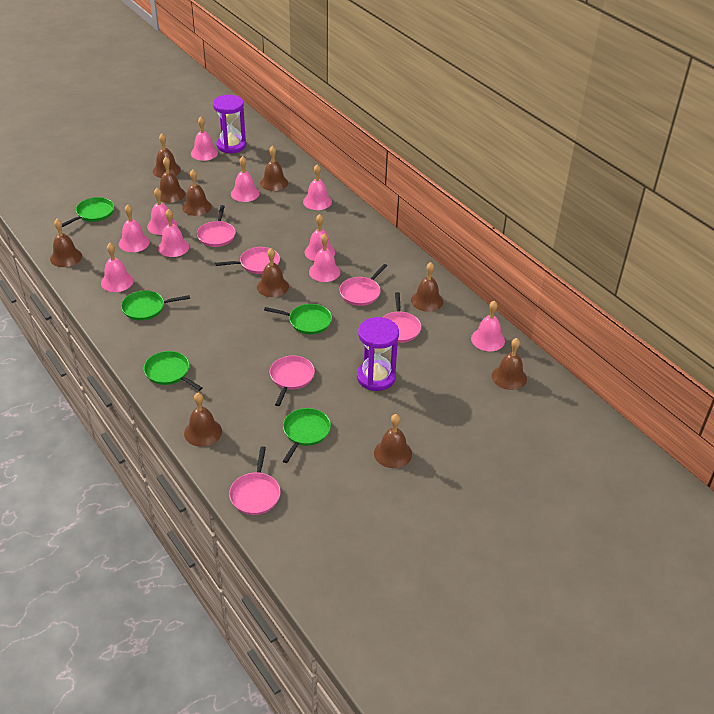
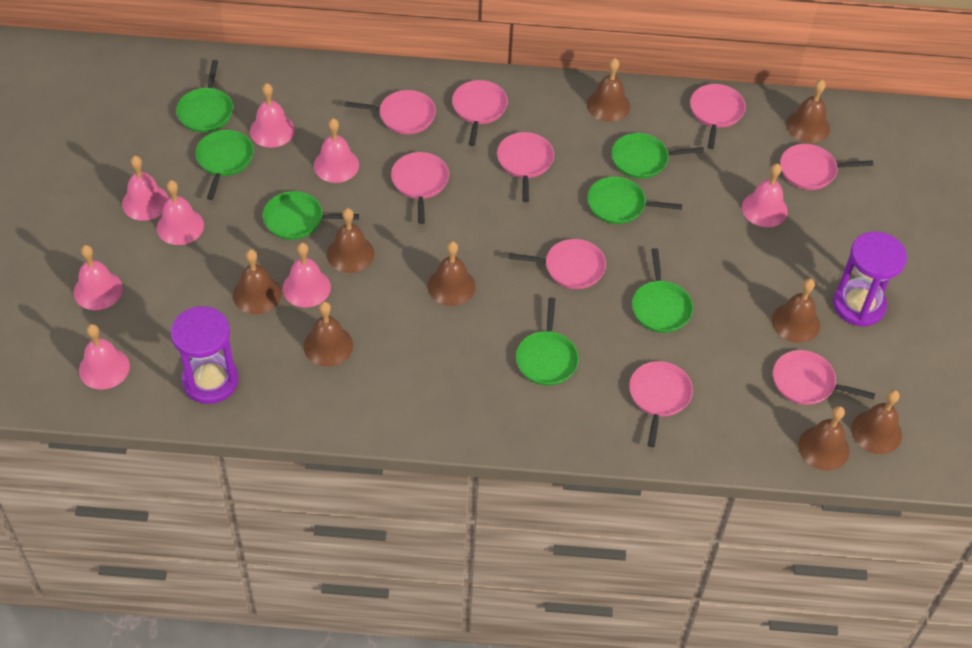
brown bell: [50,219,82,267] [153,134,181,178] [160,157,185,203] [182,169,212,216] [184,393,222,447] [257,248,289,297] [260,146,288,191] [374,414,412,468] [411,262,443,312] [492,338,527,390] = 10 -> [233,249,282,314] [304,302,353,367] [327,208,374,273] [428,241,476,306] [587,58,630,122] [772,279,820,343] [786,80,830,143] [798,406,849,470] [851,390,902,454] = 9
green pan: [62,197,114,227] [121,291,190,321] [144,351,203,391] [264,304,332,334] [283,408,331,463] = 5 -> [176,60,233,132] [195,130,254,200] [263,191,359,240] [516,298,579,386] [587,177,682,224] [612,133,704,179] [632,248,693,333] = 7
pink bell: [101,243,134,292] [119,204,150,252] [147,188,178,235] [158,209,189,257] [191,117,218,161] [231,156,260,202] [303,164,332,210] [305,214,335,261] [309,233,340,282] [471,301,505,351] = 10 -> [74,245,123,310] [79,324,130,390] [122,156,169,221] [157,180,204,245] [250,83,295,148] [283,242,331,307] [314,118,359,183] [742,163,788,227] = 8
pink pan: [197,205,236,247] [215,247,280,274] [229,446,281,515] [270,355,315,406] [339,264,387,306] [383,292,421,343] = 6 -> [345,90,436,134] [391,152,449,224] [452,80,508,146] [497,132,554,202] [509,239,606,289] [629,361,693,447] [690,84,746,149] [773,350,875,405] [780,144,873,190] = 9

